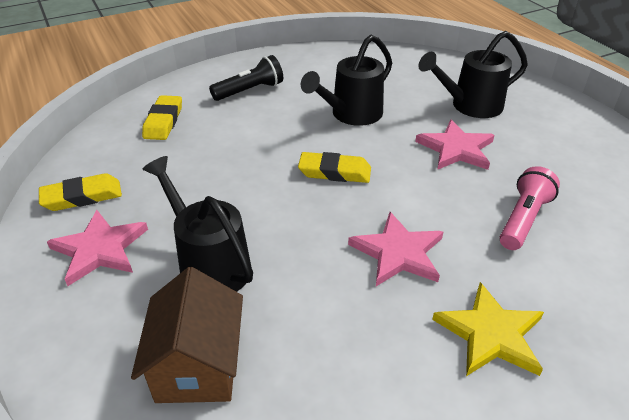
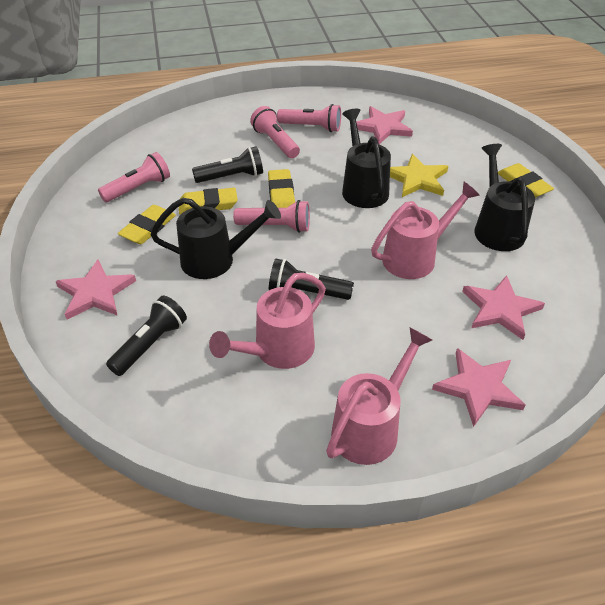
black flashlight: [209,55,283,101] = 1 -> [106,296,187,376] [192,146,263,183] [269,258,354,300] = 3
brown house: [131,267,243,403] = 1 -> none = 0
pink flashlight: [499,166,560,250] = 1 -> [98,152,170,202] [233,200,310,233] [250,106,300,158] [277,104,341,132] = 4
pink star: [47,210,148,286] [348,212,443,286] [415,119,495,170] = 3 -> [55,259,136,319] [356,106,413,144] [432,348,525,427] [462,275,545,340] = 4
pink watering can: none = 0 -> [209,273,326,369] [326,327,432,465] [371,182,480,279] = 3
yellow eraser: [39,173,122,211] [142,95,182,140] [298,152,371,183] = 3 -> [118,205,176,244] [179,188,238,215] [268,169,295,208] [498,163,554,198] = 4

